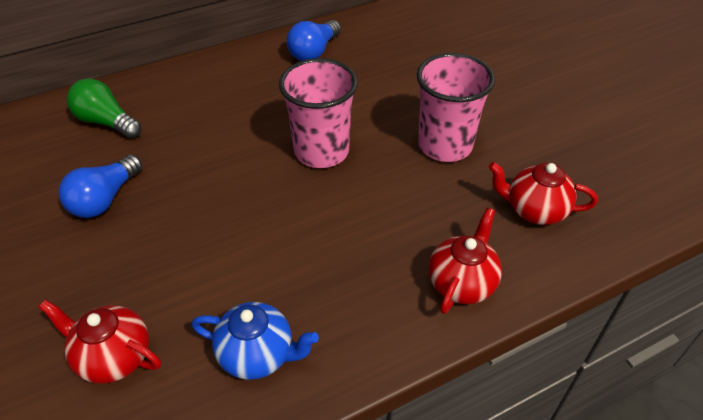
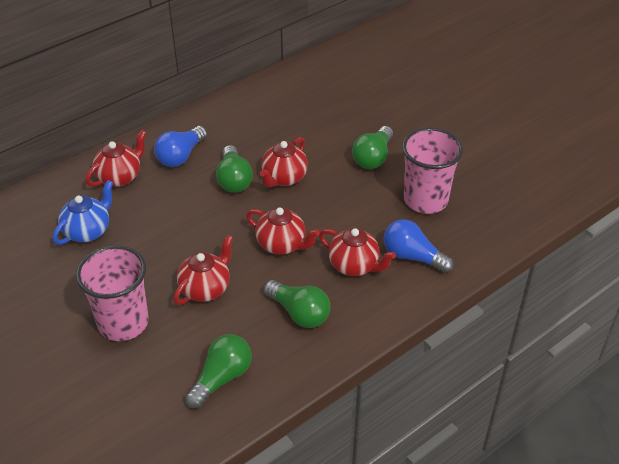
green light bulb: [67,78,142,139] = 1 -> [185,334,252,409] [216,145,253,193] [264,280,330,328] [352,126,393,169] = 4
red teapot: [39,300,161,384] [429,208,502,314] [489,162,598,225] = 3 -> [85,130,146,187] [173,235,233,305] [246,207,320,255] [260,137,308,187] [319,228,396,276] = 5

